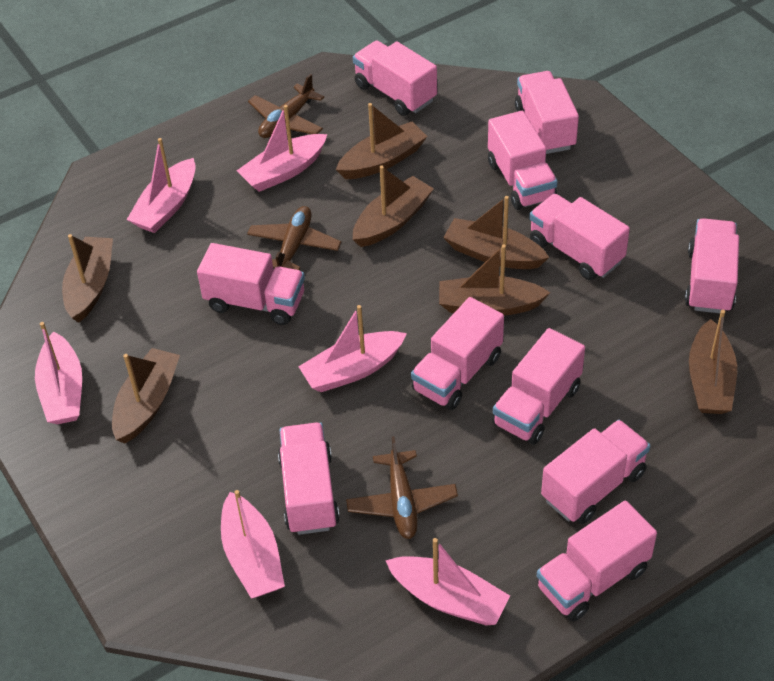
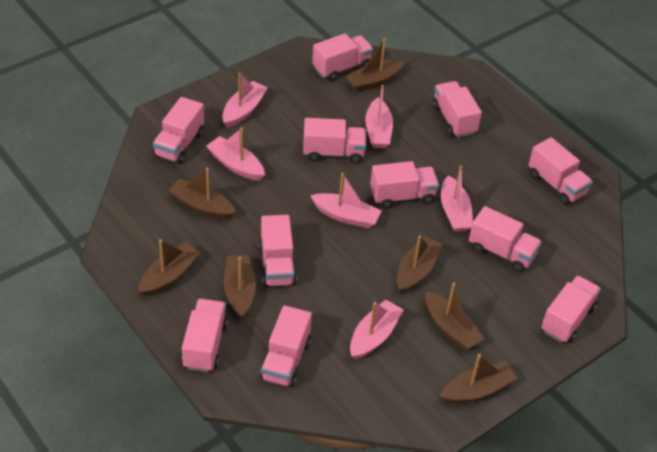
brown plane: [247,206,341,270] [248,74,324,138] [346,436,458,539] = 3 -> none = 0

